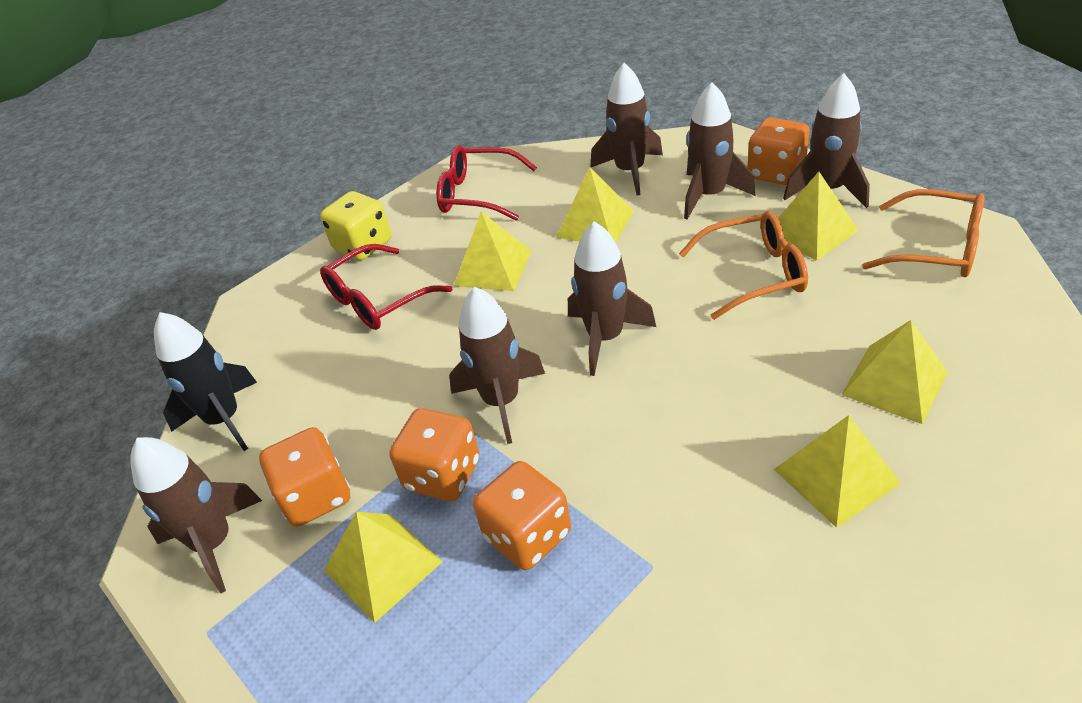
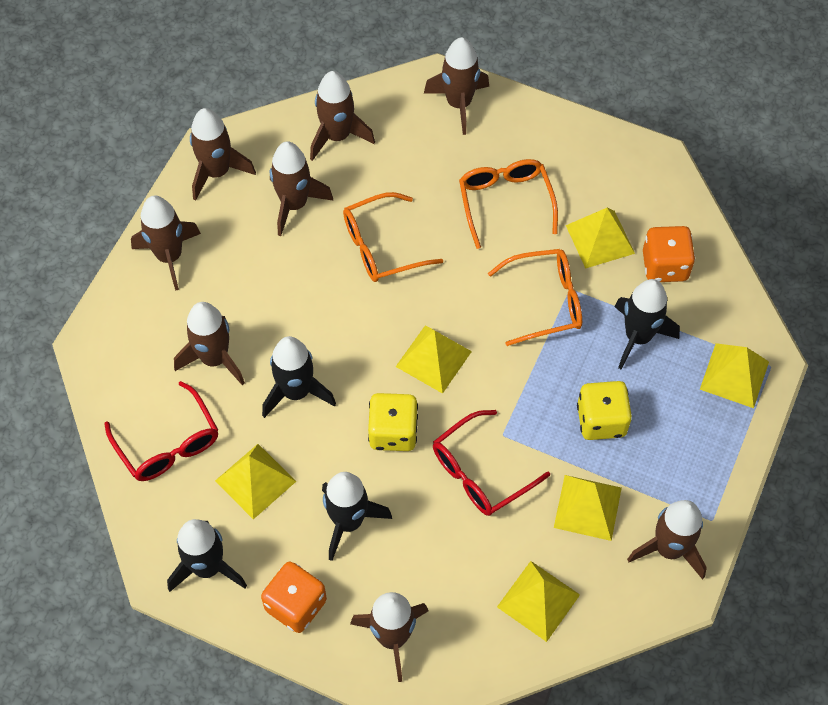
black rocket: [154,312,257,451] = 1 -> [167,519,247,592] [262,336,336,418] [322,472,392,561] [614,279,680,369] = 4
brown rocket: [130,437,262,593] [449,287,545,444] [568,221,656,376] [590,63,663,195] [684,83,755,220] [783,73,870,208] = 6 -> [131,195,201,291] [174,302,245,385] [190,108,256,201] [270,141,334,236] [310,71,375,161] [350,592,428,682] [424,37,489,135] [627,500,707,580] = 8
orange dice: [259,427,350,527] [390,408,480,501] [473,461,571,570] [747,117,810,185] = 4 -> [261,562,327,633] [643,226,695,282] = 2
orange glasses: [679,211,808,320] [862,189,984,277] = 2 -> [343,192,443,282] [459,159,558,249] [488,249,582,346] = 3
yellow dice: [320,191,391,260] = 1 -> [368,393,418,451] [577,381,632,440] = 2

